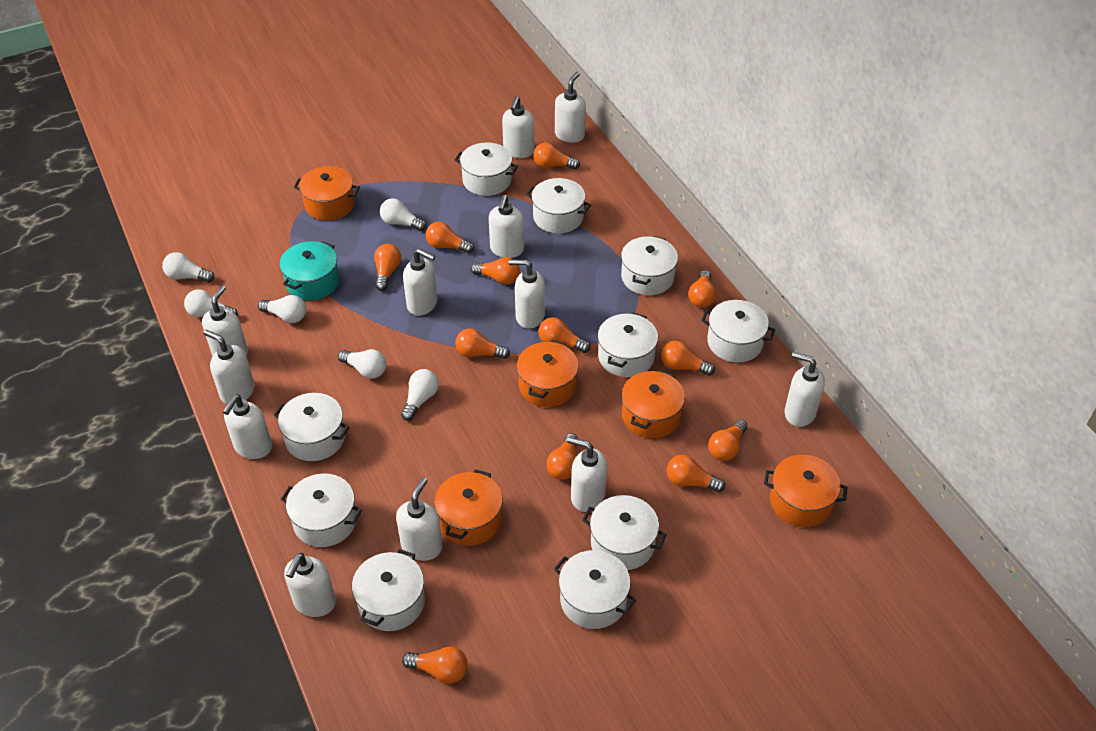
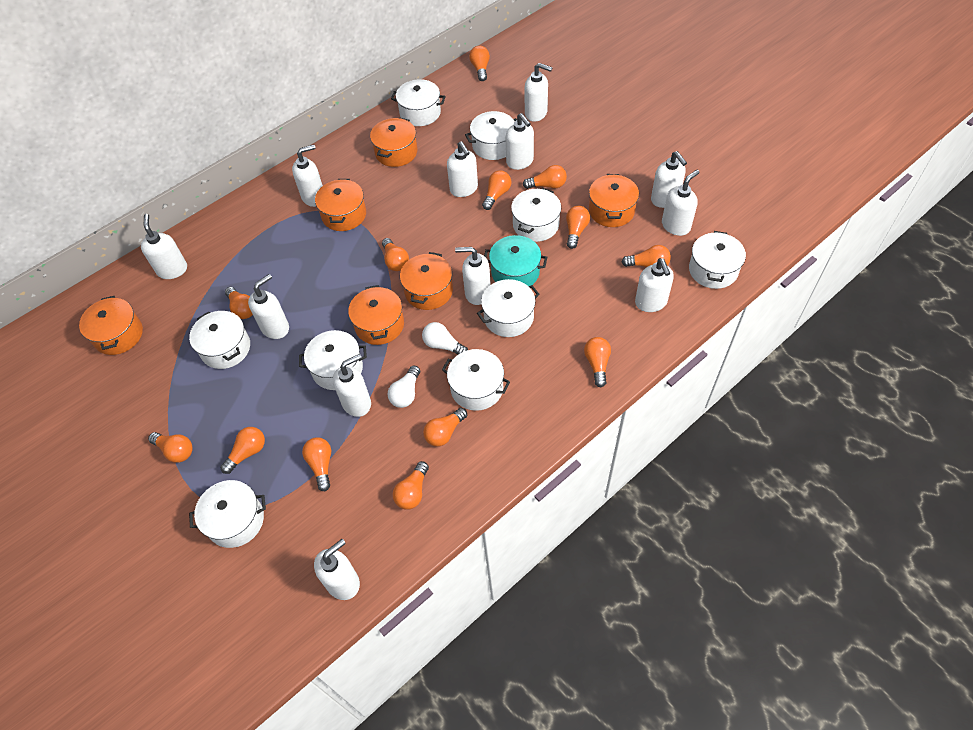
orange light bulb: [374,244,401,291] [402,647,468,684] [426,222,474,254] [455,328,510,359] [471,257,520,284] [533,143,580,170] [539,317,591,353] [547,433,578,480] [661,341,715,376] [667,455,725,492] [689,270,717,308] [708,420,747,461] = 12 -> [148,432,193,463] [220,427,265,474] [225,287,253,319] [302,437,331,491] [382,238,409,271] [392,461,429,510] [423,408,467,446] [469,46,490,81] [482,170,511,210] [523,165,567,189] [566,206,590,249] [584,337,611,387] [622,245,671,267] = 13
orange pot: [294,166,360,221] [434,469,503,546] [517,340,578,407] [622,370,685,438] [764,455,847,527] = 5 -> [79,296,143,355] [315,179,366,231] [348,285,404,345] [370,118,418,167] [400,252,453,310] [589,174,639,227] = 6
white light bulb: [162,252,214,283] [184,289,238,318] [258,295,306,323] [338,349,386,379] [380,198,426,231] [401,369,439,421] = 6 -> [388,365,420,408] [422,322,468,355] = 2
white pot: [274,393,349,461] [281,473,362,547] [352,549,425,631] [455,142,518,196] [526,178,591,233] [554,550,636,629] [582,495,667,570] [598,313,658,377] [621,236,678,295] [701,300,775,363] = 10 -> [189,311,250,369] [189,480,266,548] [299,330,367,390] [391,79,446,126] [442,349,510,411] [465,111,517,160] [477,279,540,337] [511,188,561,242] [689,231,746,289] = 9

